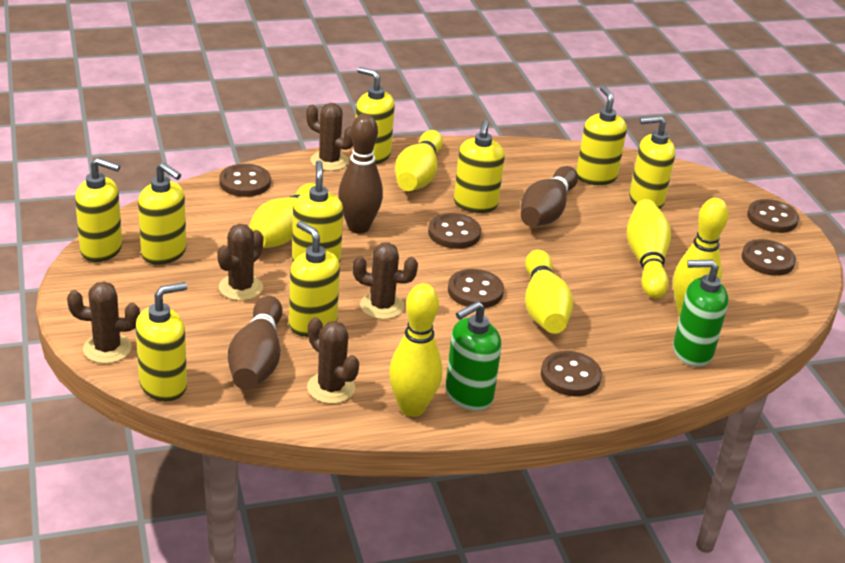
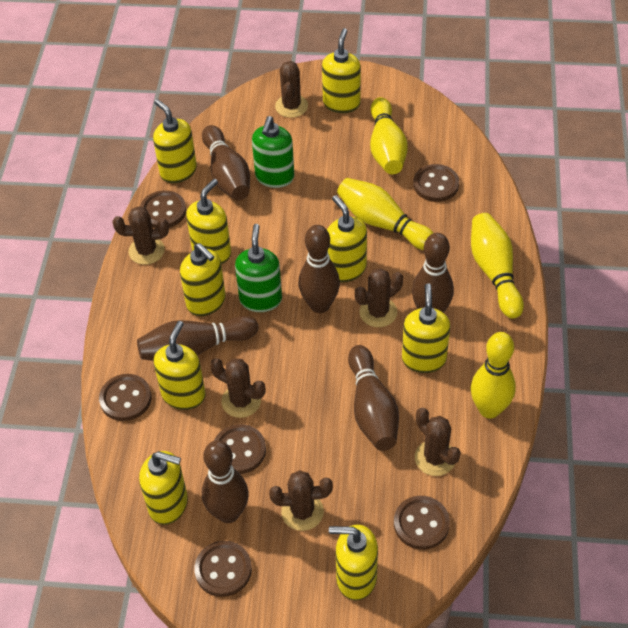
brown bowling pin: [228,296,282,390] [338,114,383,234] [521,166,578,226] = 3 -> [137,316,258,361] [202,125,250,200] [202,440,249,523] [299,225,340,313] [348,345,399,451] [412,233,454,313] = 6
brown cactus: [67,281,140,363] [217,224,263,301] [306,103,353,171] [307,317,359,404] [353,242,418,319] = 5 -> [113,206,169,265] [210,358,266,418] [269,470,333,531] [275,61,308,118] [355,268,403,327] [415,408,461,476] = 6
yellow bowling pin: [249,183,316,248] [389,283,442,417] [395,130,443,191] [525,250,573,334] [627,199,671,299] [673,198,728,316] = 6 -> [337,178,433,250] [370,97,408,174] [471,213,524,319] [471,332,516,419] = 4

